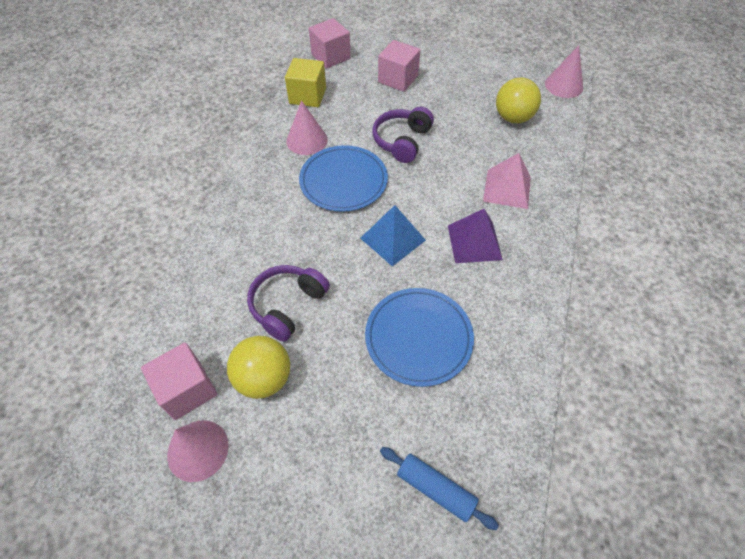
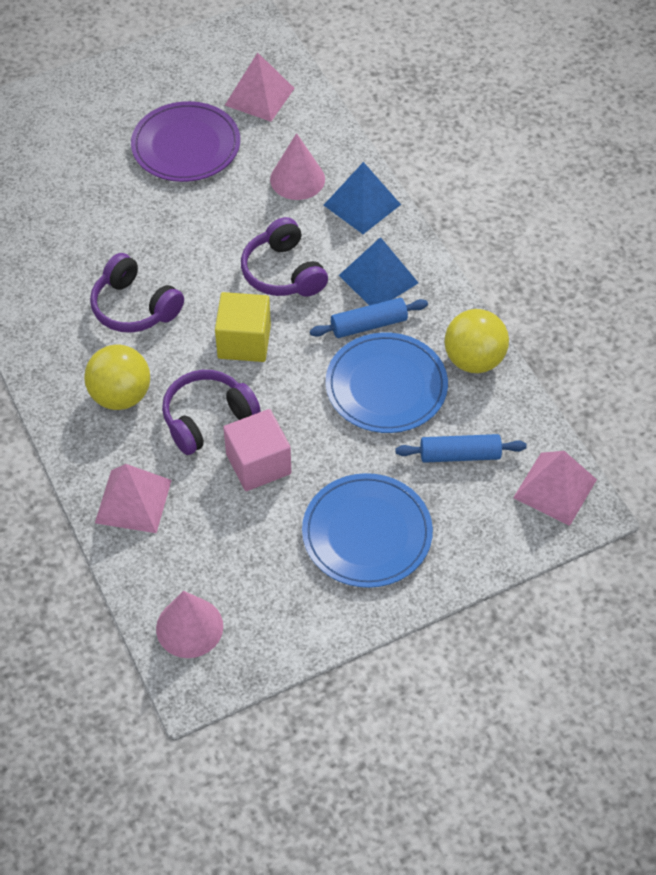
blue pyramid: [360,205,426,266] = 1 -> [324,162,401,234] [339,237,418,305] = 2
blue rolling pin: [380,447,499,530] = 1 -> [310,298,428,338] [395,434,527,463] = 2
pink cone: [167,420,229,482] [286,101,328,155] [545,45,583,98] = 3 -> [156,591,223,658] [270,133,325,200] = 2
pink cube: [141,343,217,420] [309,18,351,69] [378,40,420,92] = 3 -> [223,409,291,491] = 1
pink pyramid: [483,153,531,209] = 1 -> [95,464,172,533] [225,52,295,122] [513,451,597,526] = 3
purple headphones: [247,265,330,342] [373,107,434,163] = 2 -> [90,253,184,333] [162,370,260,455] [241,217,328,297] = 3
purple plate: none = 0 -> [131,101,240,182] = 1
purple pyramid: [448,209,503,263] = 1 -> none = 0

